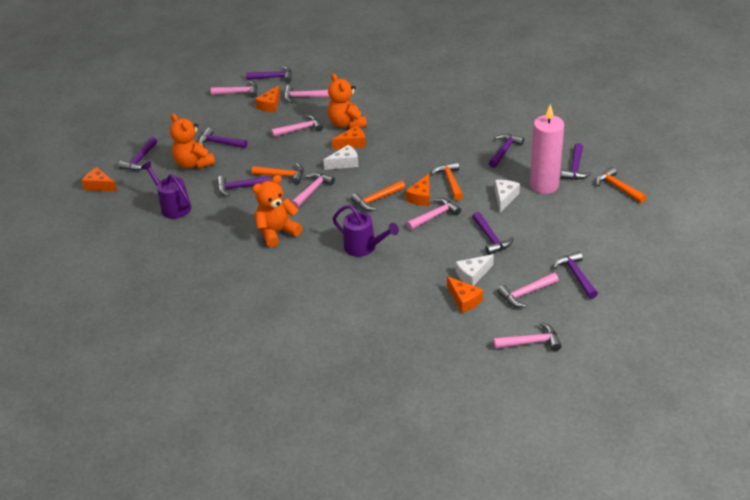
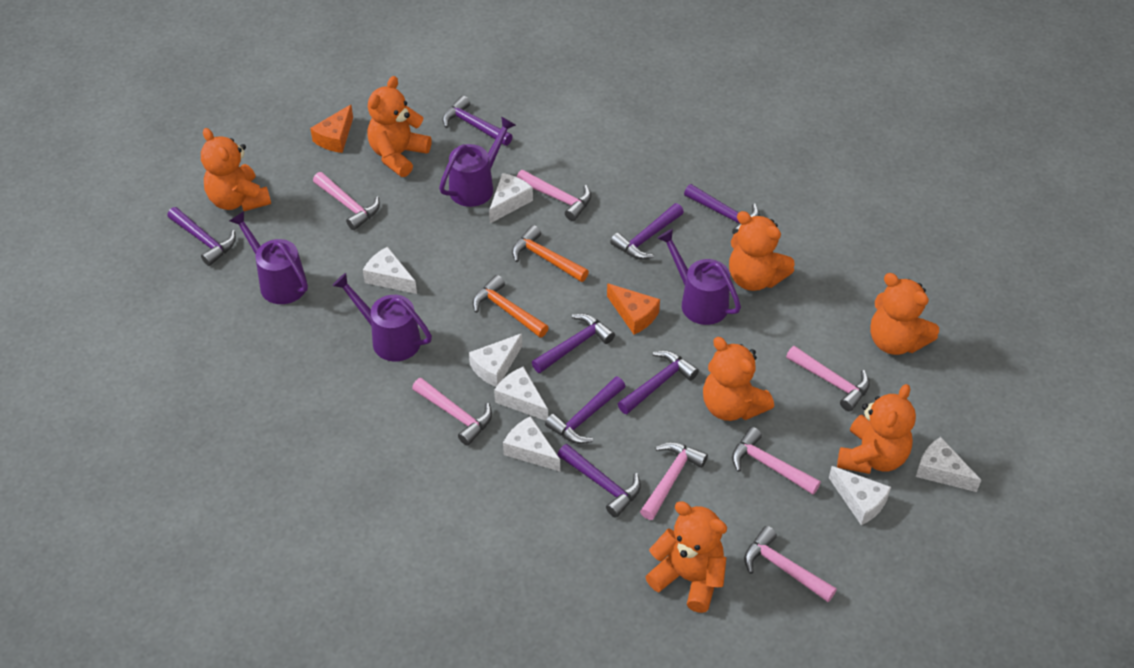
orange cheese: [82,167,117,192] [255,85,280,112] [332,126,366,149] [406,174,430,206] [447,276,483,313] = 5 -> [310,104,353,153] [607,283,660,335] = 2
orange hammer: [252,163,304,185] [351,180,405,211] [431,162,463,201] [596,167,647,203] = 4 -> [473,275,549,338] [512,225,589,282] = 2
orange teddy bear: [170,113,215,169] [252,175,302,248] [328,73,367,129] = 3 -> [201,128,271,211] [367,76,432,177] [645,501,727,613] [703,337,774,421] [729,211,795,291] [837,384,916,474] [870,273,939,355] = 7
pink candle: [530,104,564,194] = 1 -> none = 0
purple watering can: [141,161,192,219] [333,205,399,257] = 2 -> [230,211,308,304] [332,273,432,361] [439,116,516,207] [657,229,741,325] = 4
white cheese: [323,145,359,170] [456,254,494,286] [495,180,520,212] = 3 -> [363,247,417,294] [469,333,522,387] [489,173,533,223] [494,366,548,421] [503,416,560,471] [829,466,891,525] [916,437,981,492] = 7

